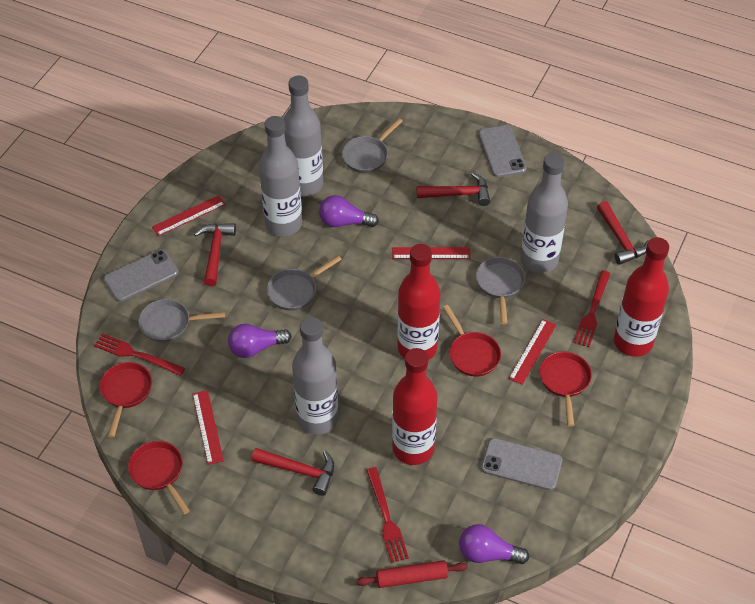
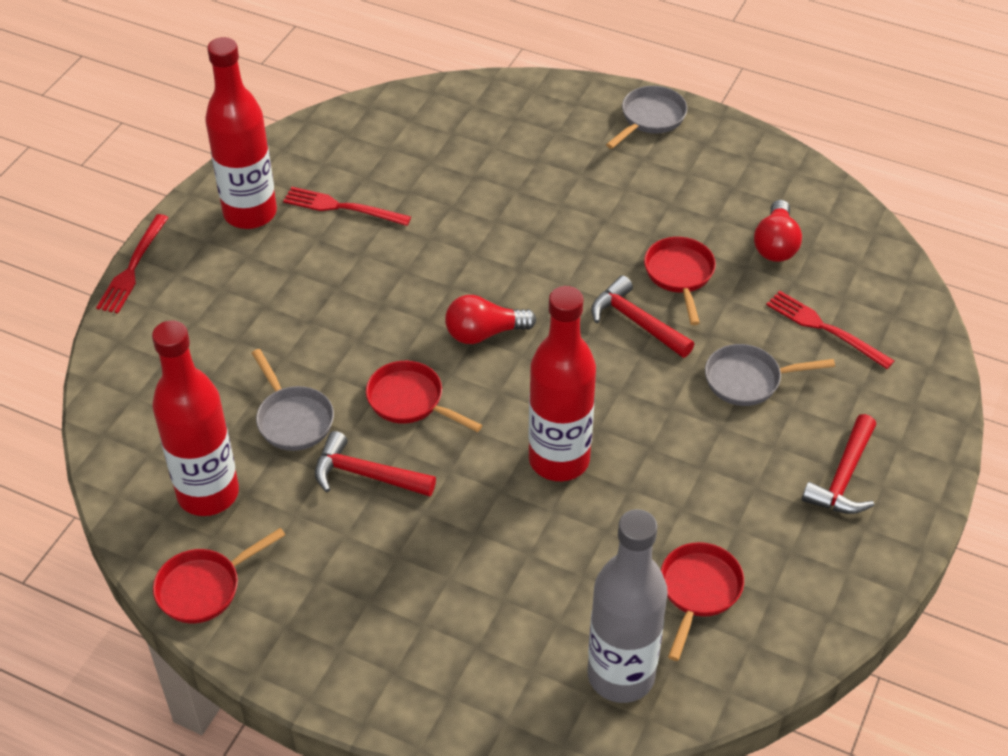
grey bottle: [259,116,302,236] [284,76,323,196] [292,317,339,435] [521,153,568,273] = 4 -> [588,509,668,703] = 1
grey pan: [138,299,225,342] [267,255,342,311] [342,118,402,173] [476,257,525,324] = 4 -> [252,349,334,451] [606,86,687,149] [705,344,835,406] = 3
grey phone: [104,250,179,302] [479,125,527,177] [481,438,562,490] = 3 -> none = 0
purple light bulb: [228,324,292,358] [319,195,379,227] [459,524,529,564] = 3 -> none = 0
red hammer: [194,223,236,286] [252,448,334,496] [417,172,490,206] [597,201,649,265] = 4 -> [315,431,436,497] [591,275,694,358] [802,414,876,514] = 3
red light bulb: none = 0 -> [445,295,536,344] [754,200,802,262] = 2
red rolling pin: [356,560,468,588] = 1 -> none = 0
red ruler: [152,195,225,236] [193,390,224,465] [392,247,470,259] [509,319,556,385] = 4 -> none = 0

